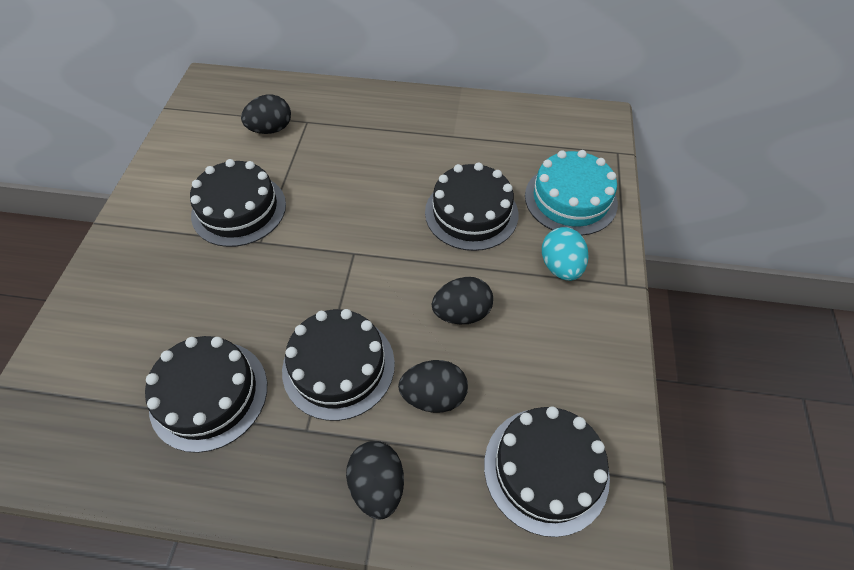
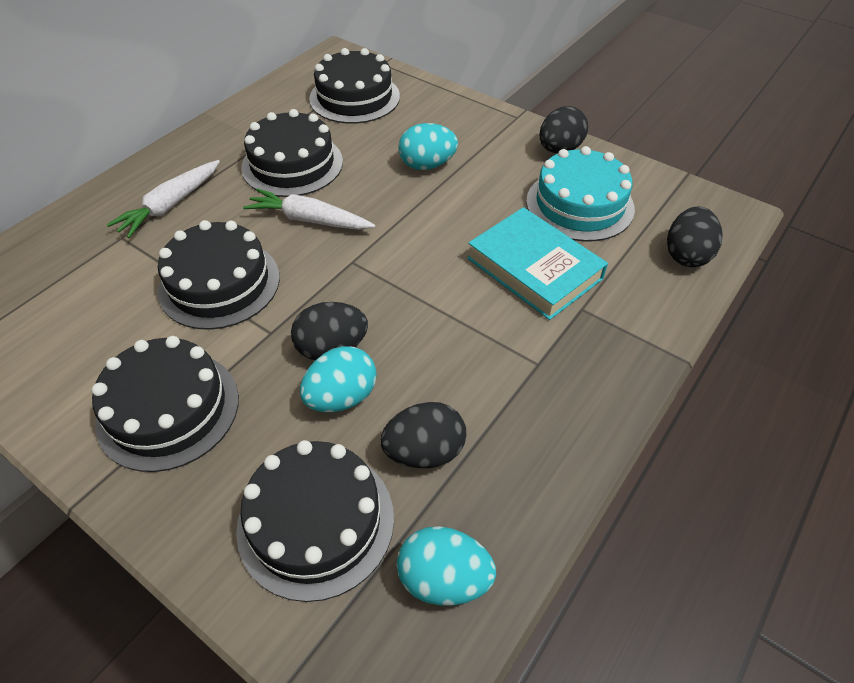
turquoise book: none = 0 -> [467,207,608,320] = 1
turquoise egg: [542,227,589,281] = 1 -> [300,346,377,412] [397,526,496,606] [399,123,458,170] = 3
white carrot: none = 0 -> [107,160,220,238] [243,188,375,230] = 2

